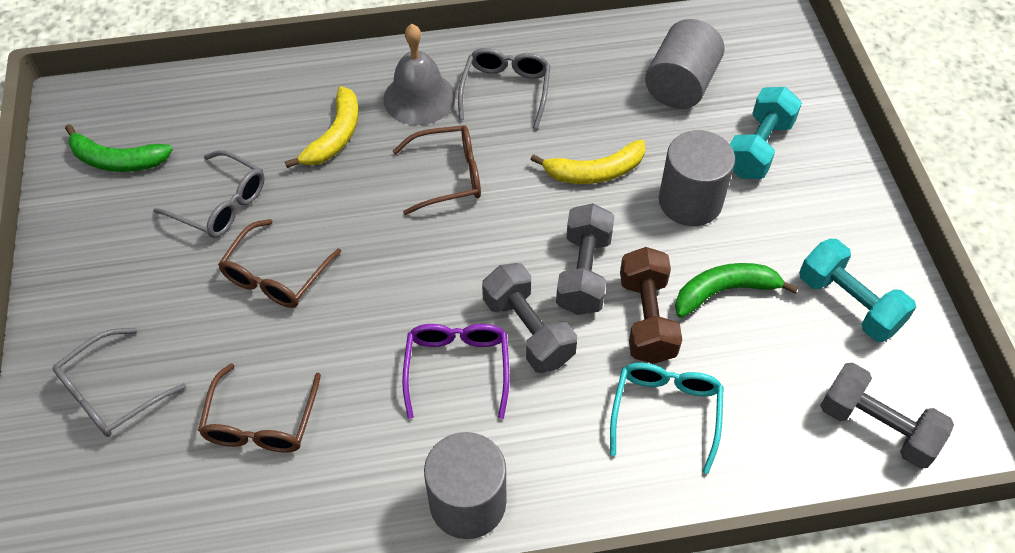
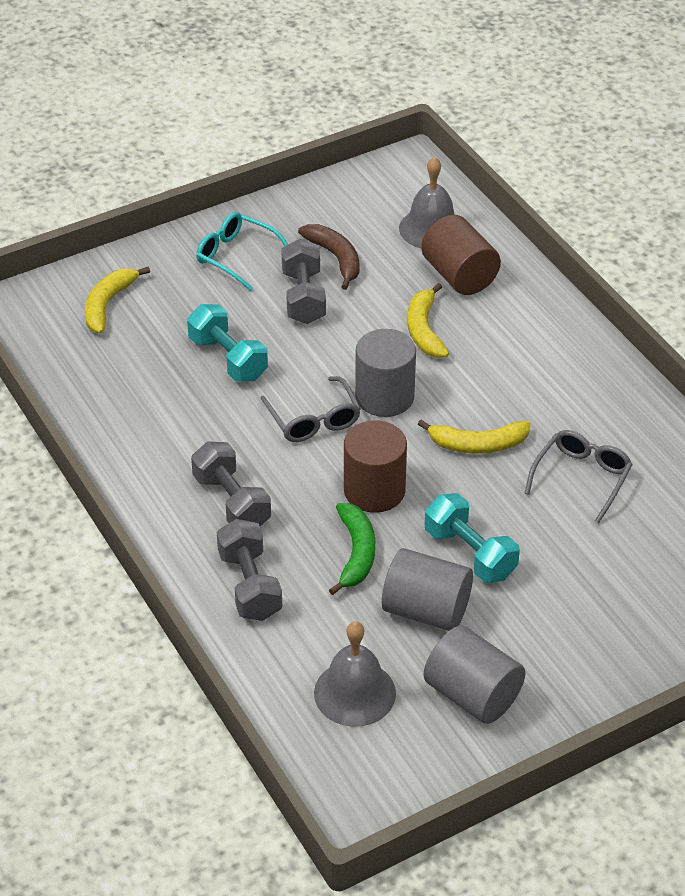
brown banana: none = 0 -> [298,224,360,290] = 1
brown cylinder: none = 0 -> [344,420,407,513] [421,215,501,295] = 2
brown dumbbell: [620,247,682,364] = 1 -> none = 0
brown glasses: [198,363,321,453] [218,219,341,308] [393,125,481,215] = 3 -> none = 0
green banana: [65,124,173,172] [675,263,798,318] = 2 -> [329,503,375,595] = 1
grey bell: [384,24,455,125] = 1 -> [314,621,396,727] [399,157,455,248] = 2
grey glasses: [52,328,186,437] [153,150,265,238] [458,48,551,130] = 3 -> [260,376,361,442] [524,430,633,523] = 2
purple glasses: [402,324,509,419] = 1 -> none = 0
yellow banana: [285,86,359,168] [530,139,645,184] = 2 -> [85,267,150,333] [407,283,449,358] [418,419,530,454] = 3

